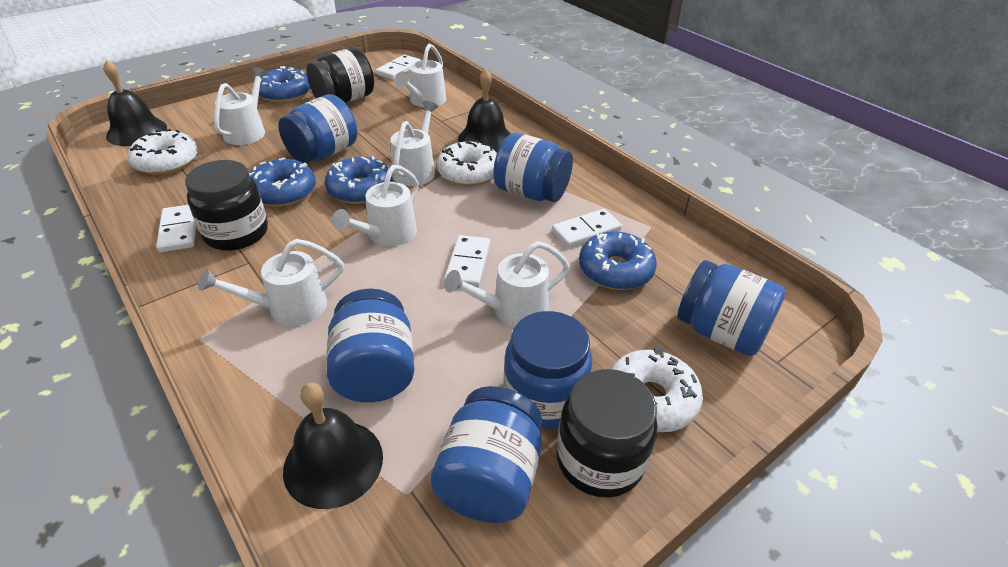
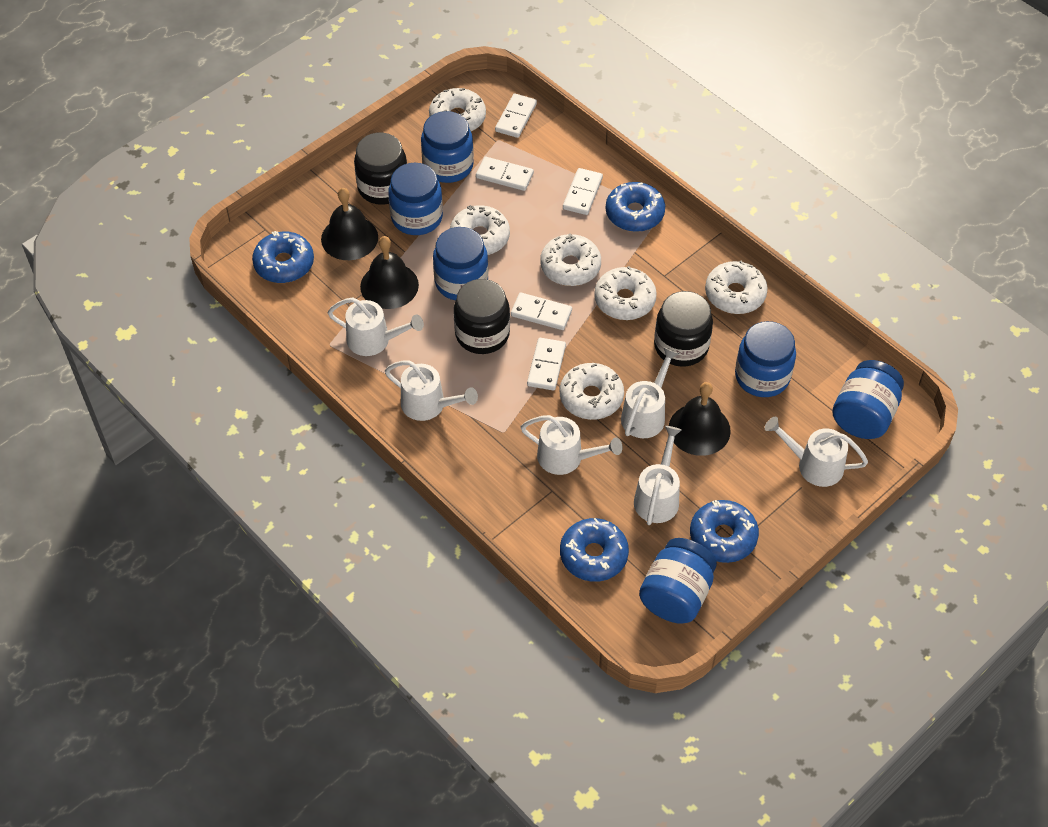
white domino: [156,205,196,252] [376,55,421,80] [444,235,490,288] [552,209,622,248] = 4 -> [476,156,534,191] [495,93,537,138] [511,292,572,330] [527,338,566,390] [563,168,603,215] = 5
white donut: [128,129,198,175] [437,140,497,186] [611,348,703,432] = 3 -> [429,88,486,131] [450,205,510,255] [540,233,601,286] [560,363,624,420] [594,266,657,320] [705,260,768,314] = 6

